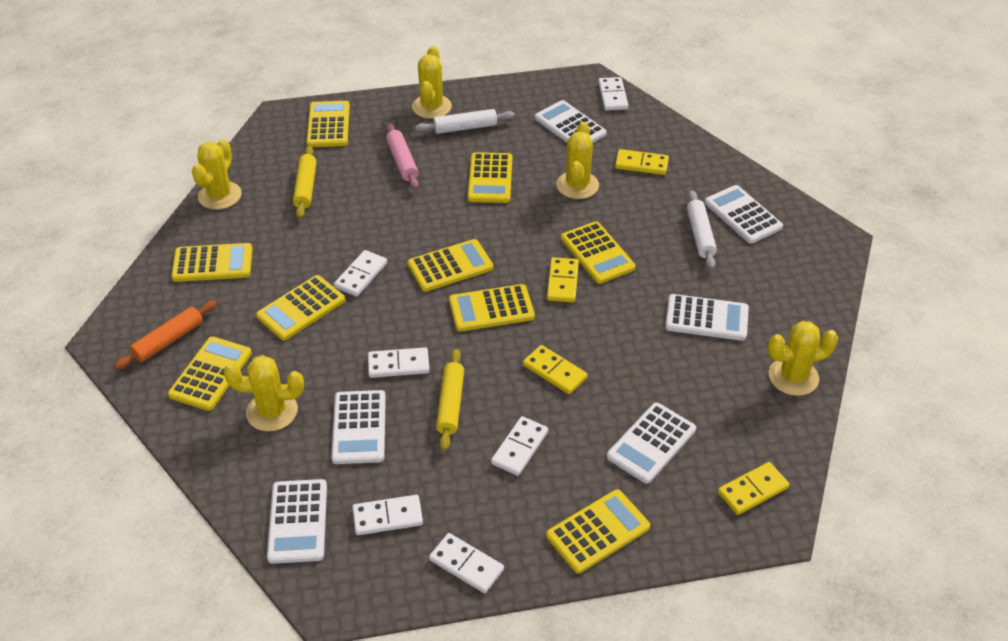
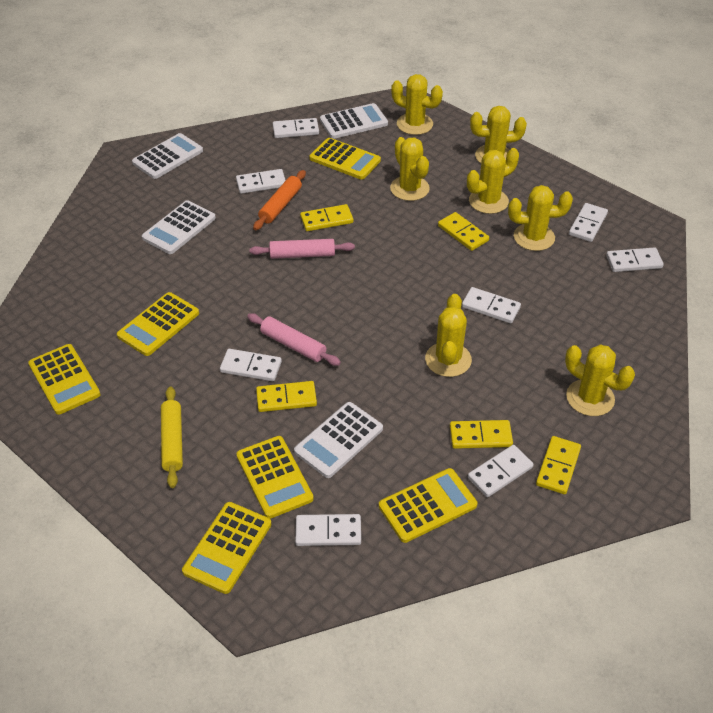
pink rolling pin: [386,123,419,189] = 1 -> [247,313,341,366] [249,239,355,259] = 2
white calculator: [267,479,327,564] [331,390,386,464] [535,100,607,143] [607,402,696,484] [665,294,749,341] [705,185,783,244] = 6 -> [132,133,203,179] [142,200,216,254] [294,402,383,478] [320,103,388,139] = 4
white domino: [334,250,387,297] [352,495,423,535] [368,347,429,378] [429,533,504,593] [491,416,548,476] [598,77,628,111] = 6 -> [220,349,282,381] [236,169,286,194] [273,118,319,138] [295,514,361,546] [462,287,521,323] [468,445,534,497] [569,203,608,242] [606,247,664,272] = 8
white rolling pin: [415,109,515,134] [687,191,717,269] = 2 -> none = 0
yellow cactus: [192,139,242,210] [224,355,304,432] [412,46,452,119] [556,122,599,199] [768,321,838,396] = 5 -> [390,137,430,201] [391,74,443,135] [425,294,472,377] [467,148,519,214] [470,106,527,163] [508,185,573,251] [565,344,635,416] = 7
yellow calculator: [168,336,252,411] [171,243,253,282] [256,275,345,340] [306,101,350,147] [408,239,493,292] [449,284,535,331] [468,152,512,203] [546,489,650,573] [561,221,636,284] = 9 -> [28,344,101,415] [117,292,199,356] [182,502,271,594] [236,436,314,519] [309,138,381,180] [379,468,477,543] = 6
yellow domino: [523,345,588,394] [547,257,579,302] [615,149,669,175] [718,462,789,515] = 4 -> [256,381,317,412] [300,204,353,231] [438,212,489,251] [450,420,513,449] [536,436,581,494] = 5
yellow rolling pin: [293,146,317,218] [436,349,464,451] = 2 -> [161,386,183,488] = 1

